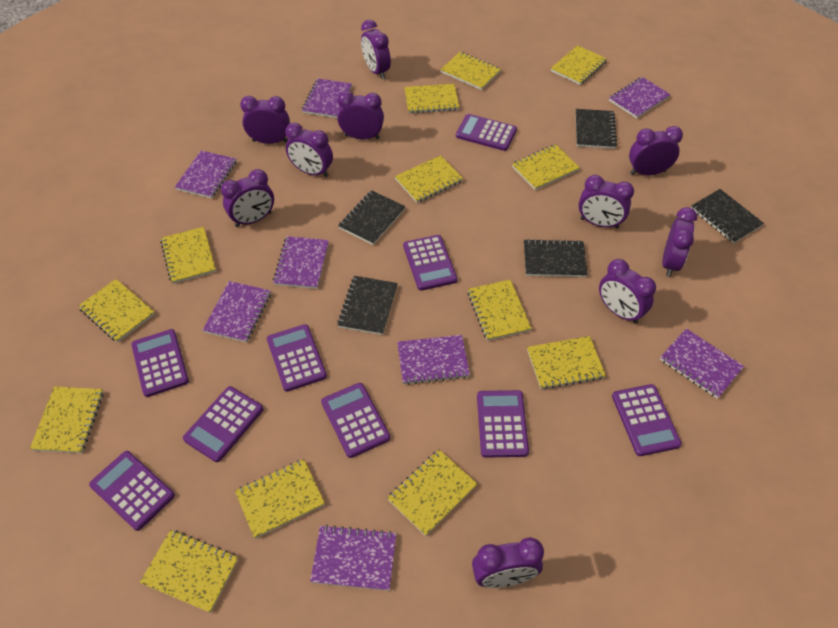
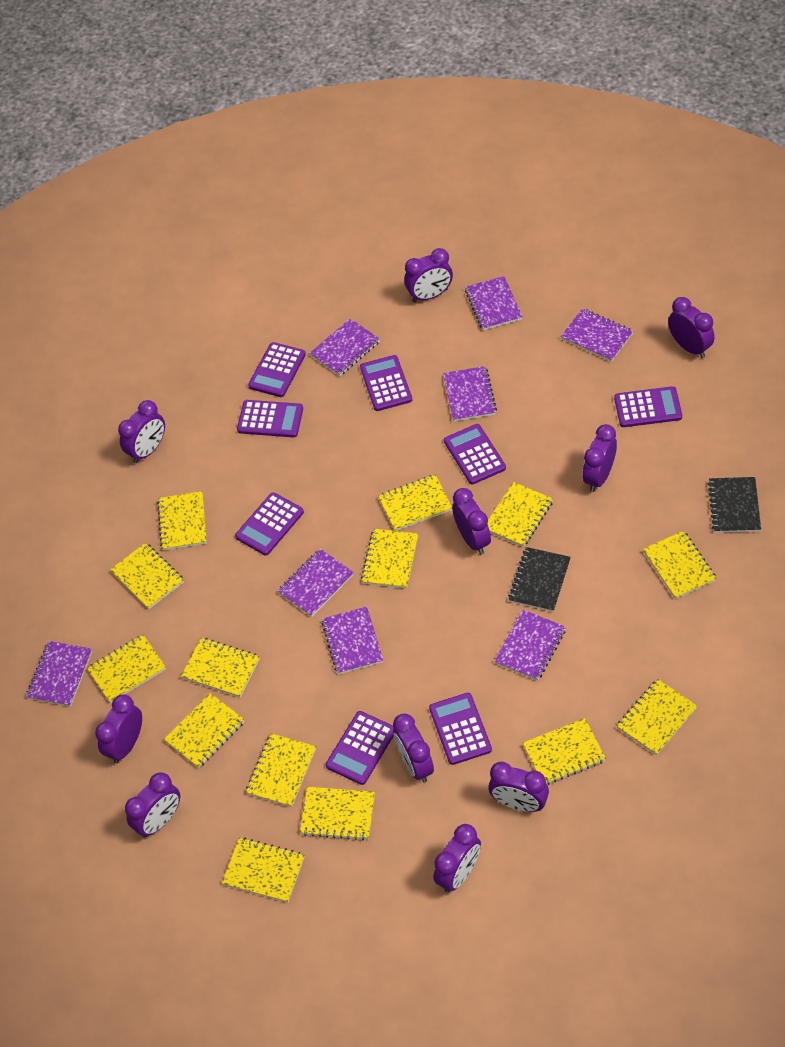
black notebook: [337,276,398,335] [338,190,406,245] [524,239,588,277] [576,109,617,149] [691,189,764,243] = 5 -> [508,547,571,612] [708,477,761,533] = 2
purple calculator: [89,451,175,531] [131,329,189,397] [183,386,263,462] [267,324,327,392] [321,383,390,458] [403,235,457,291] [456,114,517,151] [477,390,529,458] [612,384,682,456] = 9 -> [235,492,304,555] [237,400,303,437] [248,342,306,397] [326,711,394,785] [360,355,412,411] [429,693,492,765] [444,424,506,484] [614,386,682,427] = 8
yellow notebook: [30,386,104,453] [78,279,155,342] [140,530,239,613] [160,227,216,284] [235,459,325,539] [387,449,477,536] [395,155,463,203] [404,84,459,114] [440,52,501,90] [468,280,532,341] [512,144,580,190] [527,336,606,390] [551,45,607,85] = 13 -> [87,635,166,703] [110,543,184,609] [157,491,207,550] [164,693,245,768] [181,637,260,697] [222,837,305,902] [246,733,316,807] [300,787,375,840] [361,529,418,589] [378,474,452,531] [488,482,553,547] [523,718,606,785] [617,679,697,755] [643,531,717,599] = 14

